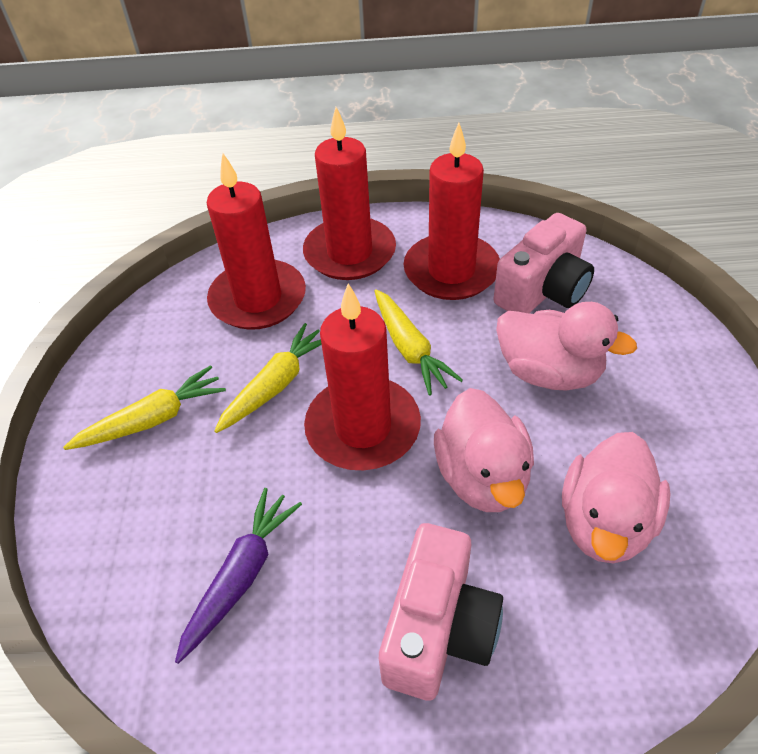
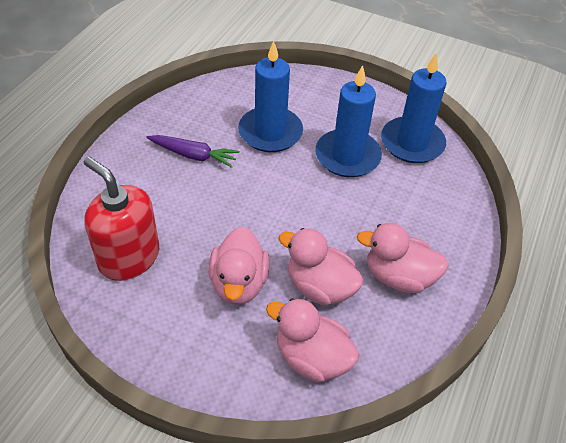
blue candle: none = 0 -> [238,41,303,152] [315,65,382,177] [381,52,446,163] = 3
pink camera: [379,523,503,701] [494,213,594,313] = 2 -> none = 0
pink duck: [434,388,534,512] [496,302,637,391] [562,432,670,564] = 3 -> [209,227,269,305] [266,298,359,383] [278,228,364,306] [357,223,449,293] = 4
red candle: [207,152,306,330] [303,107,396,280] [304,283,421,470] [403,123,500,300] = 4 -> none = 0
red soap dispenser: none = 0 -> [83,157,159,281] = 1
yellow carrot: [63,365,226,450] [214,323,322,433] [375,289,463,396] = 3 -> none = 0

